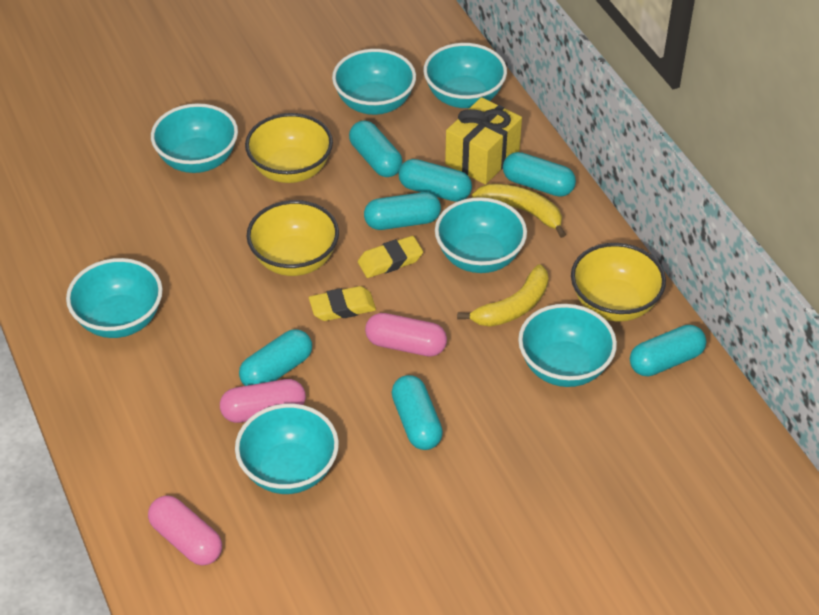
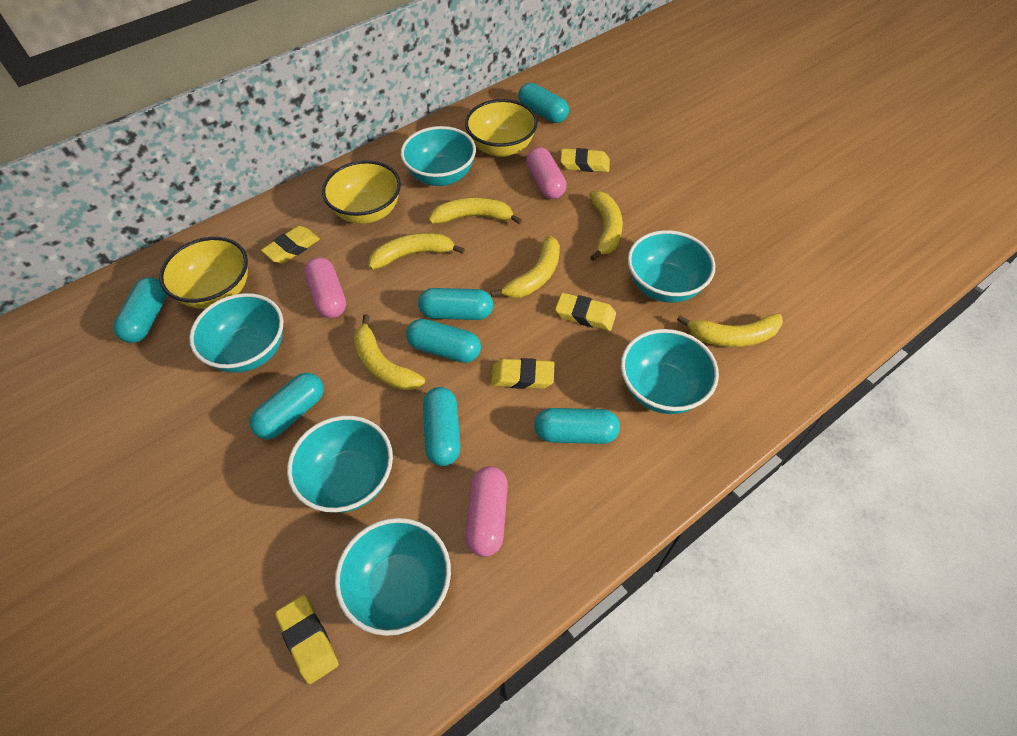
turquoise bowl: [66,258,163,338] [151,103,238,173] [235,404,339,494] [332,49,416,115] [423,43,507,108] [435,197,527,273] [518,304,617,387] = 7 -> [189,293,283,373] [287,416,393,513] [335,518,451,636] [401,126,476,186] [621,329,719,414] [628,230,715,303] = 6
yellow banana: [457,264,548,327] [472,184,566,238] = 2 -> [354,314,425,390] [369,233,465,270] [429,197,522,224] [490,235,560,298] [589,191,623,261] [677,314,783,347] = 6
yellow eraser: [309,286,376,321] [358,236,423,278] = 2 -> [261,226,320,264] [275,595,339,684] [491,358,554,389] [555,293,616,331] [560,148,610,172] = 5
yellow gift: [445,97,522,185] = 1 -> none = 0

